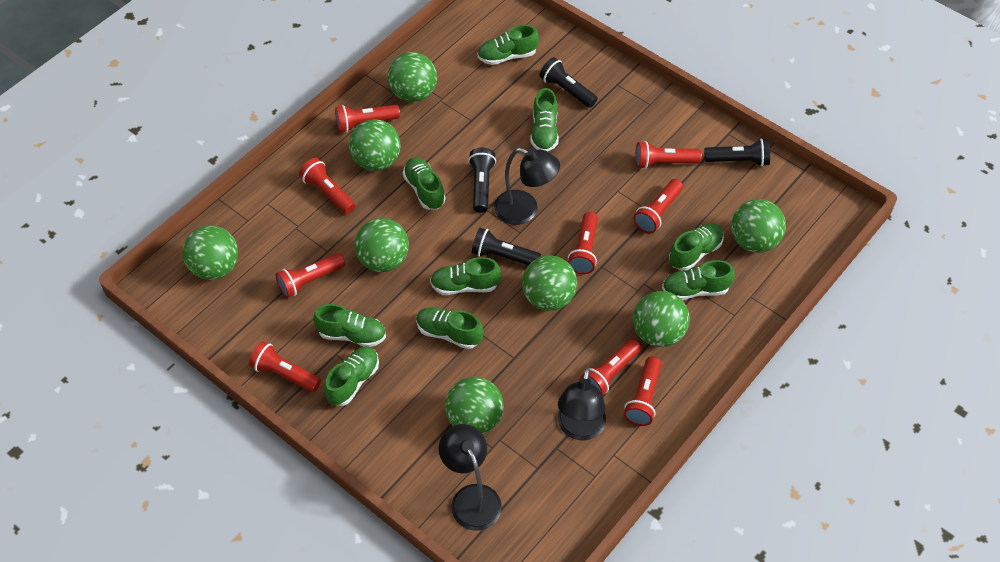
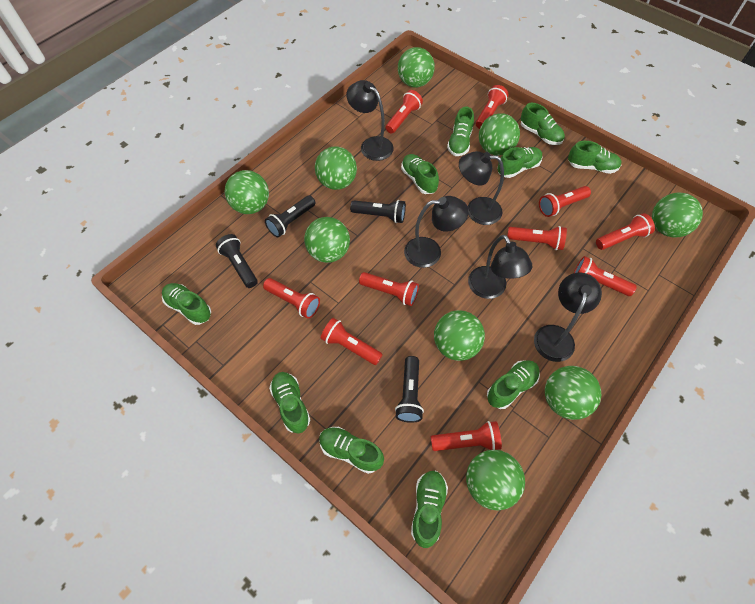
black lamp: [439,424,502,531] [494,148,560,225] [558,367,606,440] = 3 -> [346,80,394,161] [404,196,469,268] [459,151,504,225] [468,235,532,299] [534,273,602,362] = 5
green ball: [182,225,238,280] [349,119,400,171] [355,218,409,272] [387,52,437,102] [445,377,504,434] [522,255,577,311] [633,291,690,347] [731,199,786,253] = 8 -> [225,170,269,214] [304,217,350,263] [315,146,357,190] [398,47,435,88] [434,310,485,361] [466,450,525,510] [479,113,520,156] [545,366,601,420] [652,193,703,237] = 9
green shoe: [313,304,386,347] [324,346,379,406] [403,158,446,210] [416,307,484,349] [430,257,501,295] [477,25,539,65] [530,88,559,152] [662,260,735,300] [669,223,724,270] = 9 -> [162,283,211,325] [269,372,310,433] [319,427,384,474] [401,154,439,194] [411,470,448,548] [447,107,474,156] [487,360,540,409] [497,147,543,178] [521,103,565,145] [568,141,622,174] = 10
red flashlight: [249,341,321,392] [276,253,345,298] [299,158,355,214] [335,105,400,132] [568,212,598,274] [580,339,641,395] [624,356,662,426] [633,179,683,233] [635,141,702,169] = 9 -> [263,278,320,319] [321,318,383,365] [359,272,419,306] [386,90,423,134] [431,421,502,451] [476,85,508,129] [507,226,567,250] [539,186,591,217] [574,256,637,296] [596,213,655,250] = 10

